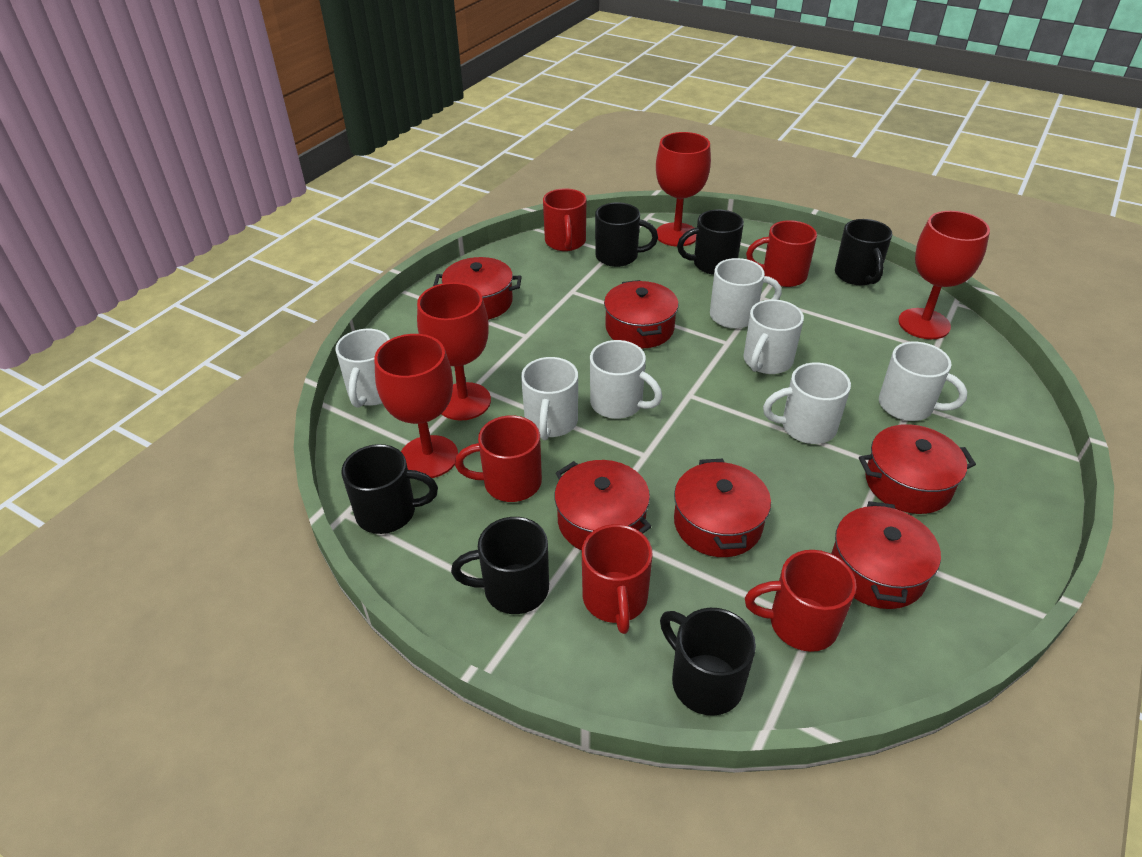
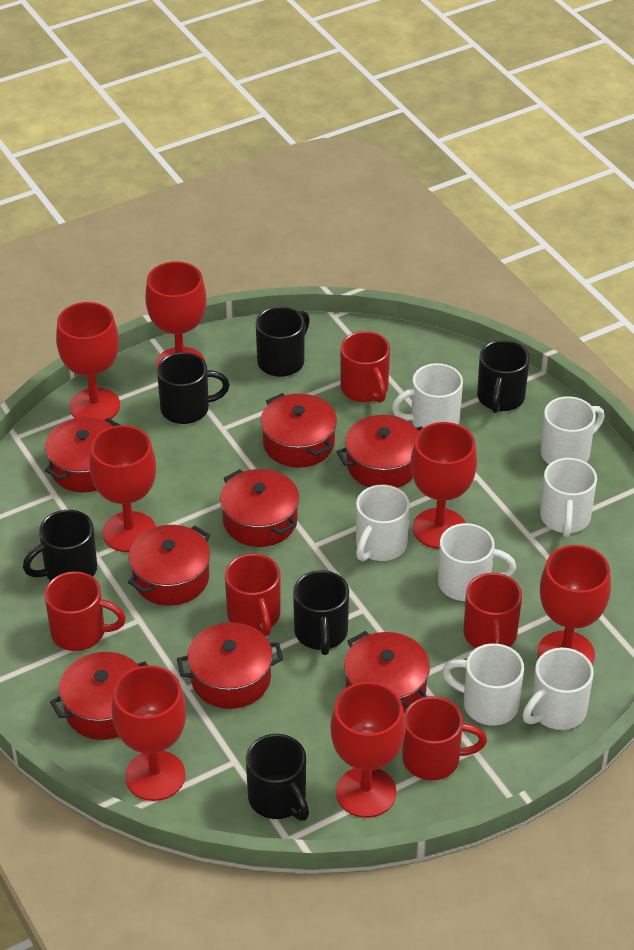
red goblet: [374,334,458,478] [417,282,491,421] [656,132,711,247] [898,211,990,339] = 4 -> [56,302,120,420] [89,425,156,552] [112,665,186,801] [146,261,206,370] [331,682,406,818] [411,422,477,549] [537,545,611,664] = 7
red pot: [433,257,522,320] [554,460,651,550] [604,280,679,349] [674,459,771,557] [831,501,941,609] [859,424,976,514] = 6 -> [45,417,120,492] [50,652,147,740] [128,525,210,606] [177,622,283,709] [220,469,299,547] [260,393,337,468] [336,415,423,488] [344,631,430,714] = 8

